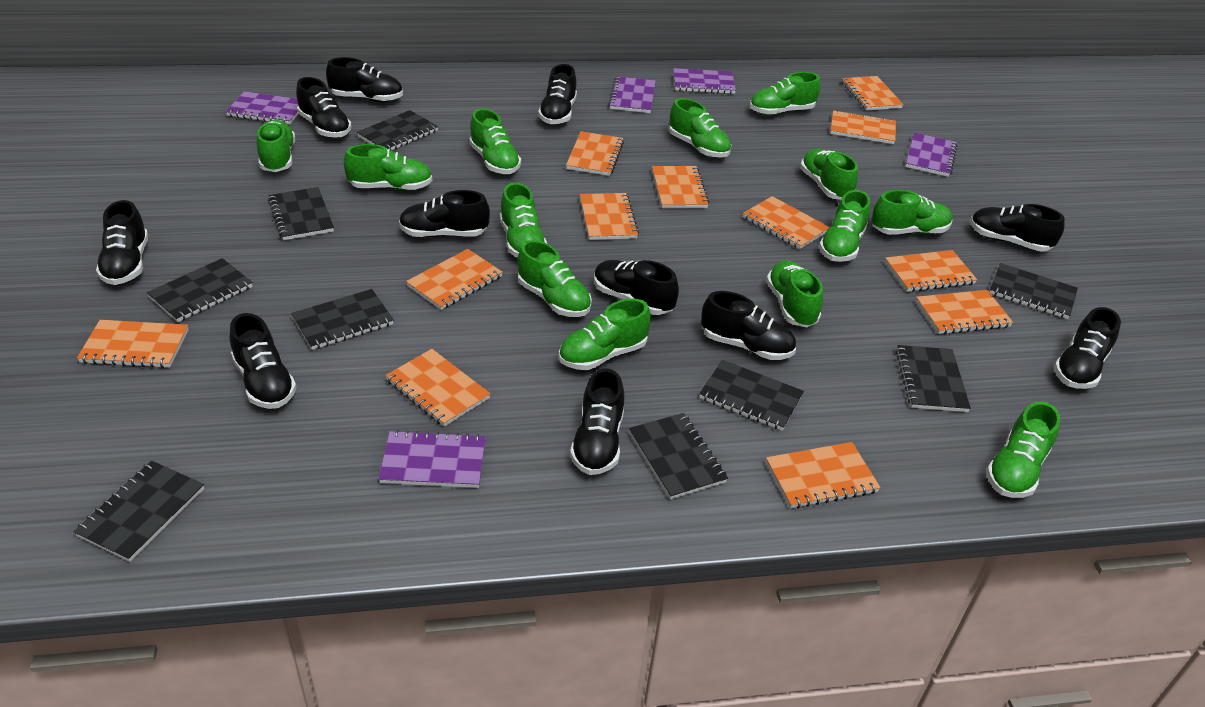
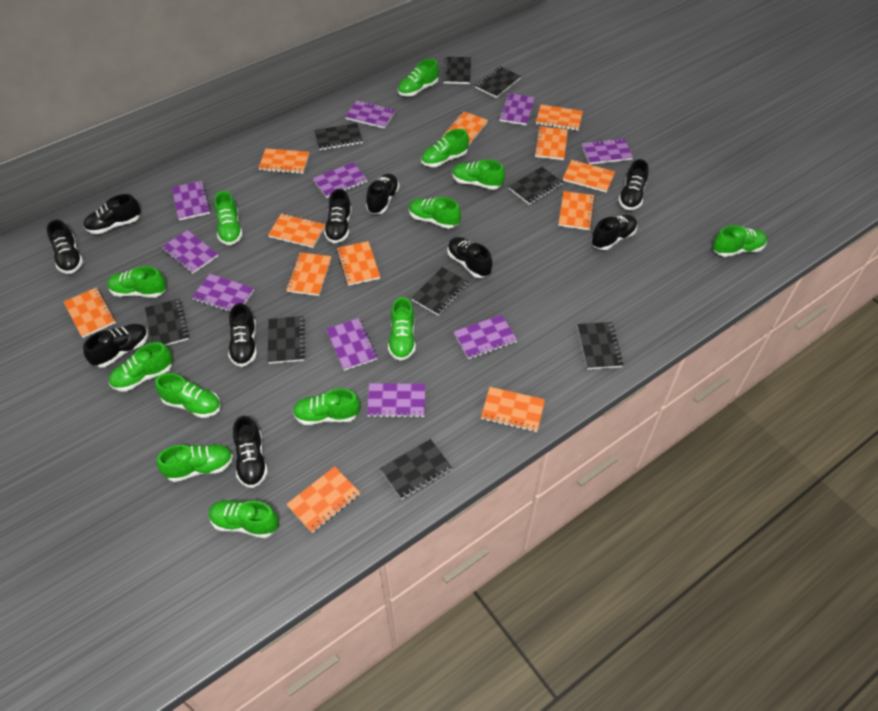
black shoe: [96,200,148,285] [230,313,297,409] [296,77,352,138] [326,57,403,102] [399,190,490,237] [538,64,577,124] [570,368,624,475] [594,260,679,315] [701,291,796,360] [970,204,1065,252] [1054,307,1121,389] = 11 -> [47,220,83,274] [83,324,149,368] [84,194,141,234] [228,303,257,367] [233,416,268,488] [324,189,352,243] [366,174,400,214] [447,237,492,278] [591,215,637,250] [618,159,649,210] = 10
purple notebook: [226,91,299,125] [378,430,486,488] [609,76,656,113] [673,68,736,94] [905,133,957,177] = 5 -> [162,230,218,274] [172,181,211,221] [192,274,254,312] [313,162,367,198] [326,318,378,371] [345,100,395,129] [367,383,425,418] [454,315,517,359] [499,93,535,125] [582,138,633,164] = 10

